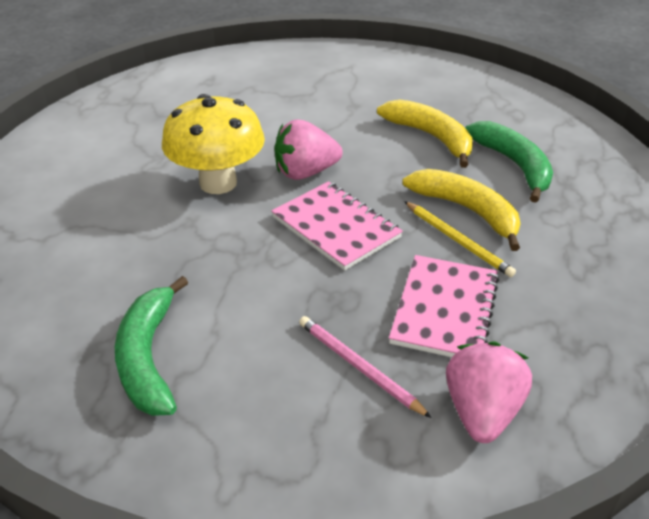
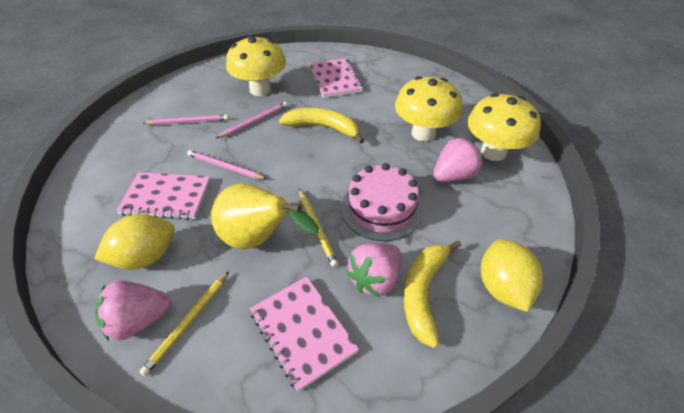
green banana: [115,276,188,416] [465,121,553,203] = 2 -> none = 0
pink cake: none = 0 -> [341,163,423,241] = 1
pink notebook: [271,181,403,271] [389,255,499,357] = 2 -> [116,172,210,220] [250,276,359,392] [310,58,363,98] = 3
pink pencil: [299,316,432,418] = 1 -> [143,114,228,125] [187,150,267,179] [217,102,288,138] = 3
pink strawberry: [274,119,343,180] [446,342,532,443] = 2 -> [95,280,171,341] [346,243,401,297] [433,137,483,182] = 3
yellow lemon: none = 0 -> [94,214,175,269] [481,239,543,312] = 2
yellow mushroom: [162,94,265,194] = 1 -> [226,35,286,96] [395,76,462,142] [467,93,541,161] = 3
yellow pear: none = 0 -> [211,184,319,249] = 1
yellow pencil: [404,201,516,277] = 1 -> [139,271,229,376] [299,189,338,267] = 2

